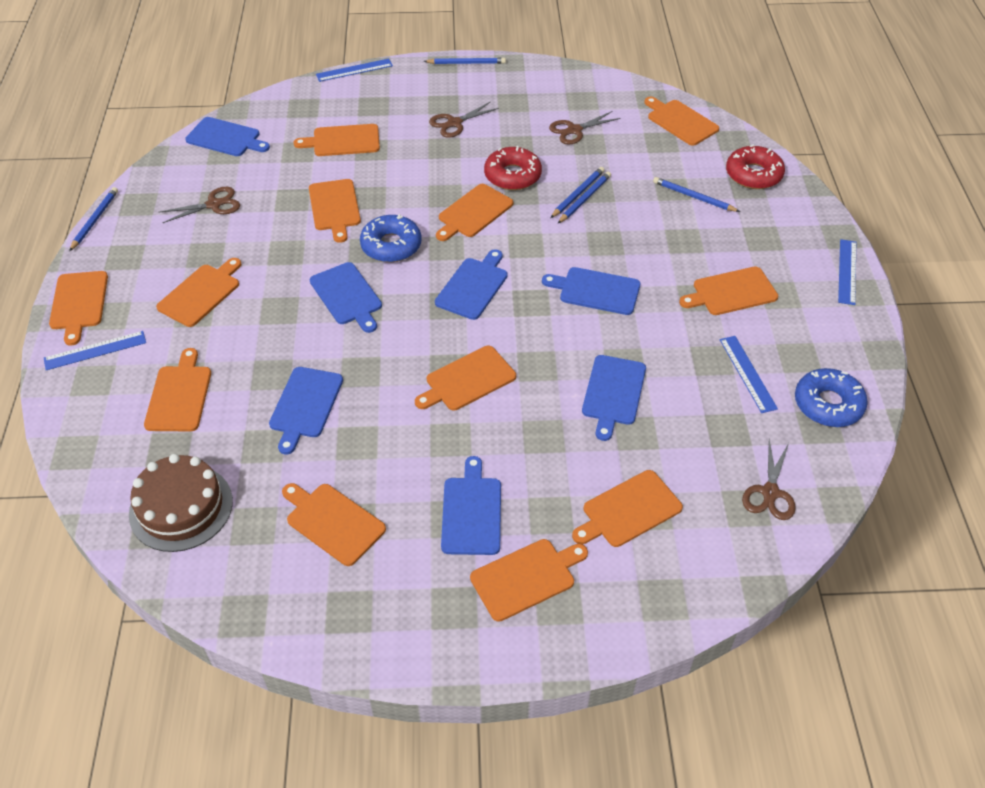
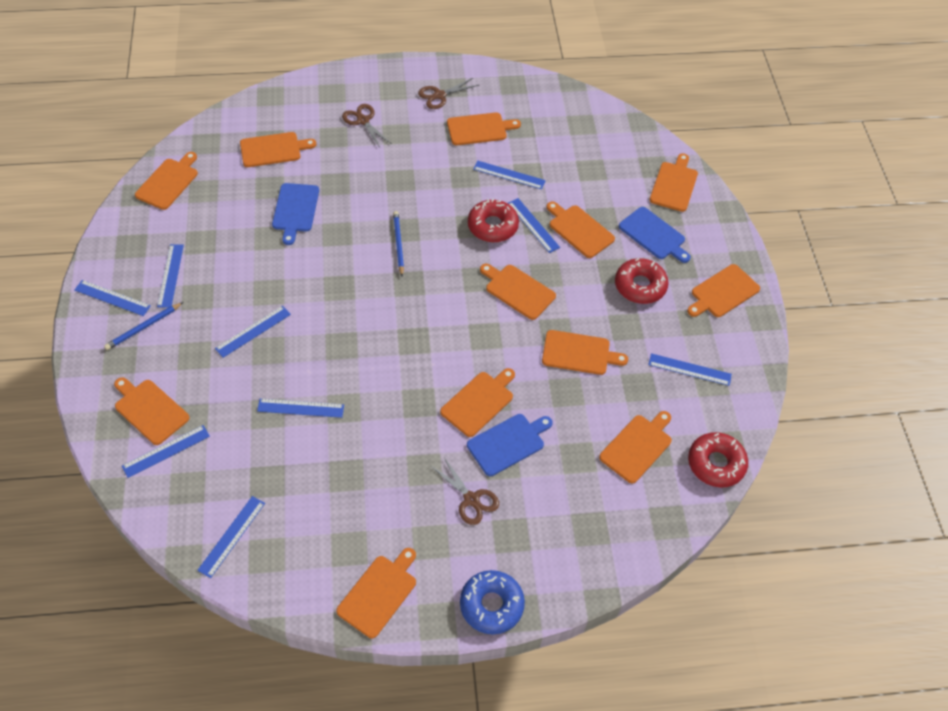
blue cutting board: [185,117,270,156] [269,367,343,454] [310,262,382,333] [435,249,508,320] [441,456,501,555] [542,267,640,315] [582,355,646,441] = 7 -> [272,183,319,245] [467,414,553,476] [619,207,691,263] = 3
blue donut: [360,214,422,262] [795,368,868,427] = 2 -> [460,570,525,634] = 1
blue pencil: [69,187,118,251] [424,58,506,64] [551,167,604,218] [558,172,611,223] [653,177,740,212] = 5 -> [104,302,183,350] [393,211,404,276] = 2
blue ruler: [44,331,146,370] [316,59,393,82] [720,336,778,413] [838,239,856,305] = 4 -> [74,280,151,316] [122,425,210,478] [157,244,184,308] [197,496,265,578] [215,306,291,358] [257,398,344,418] [473,160,546,190] [508,198,560,253] [648,353,732,386] = 9
brown cake: [129,454,233,552] = 1 -> none = 0
brown scissors: [159,187,240,223] [429,101,499,138] [549,111,621,145] [742,439,796,520] = 4 -> [342,104,392,148] [418,78,479,109] [431,456,499,525] = 3
red donut: [484,146,542,190] [726,144,785,189] = 2 -> [468,199,519,242] [615,258,669,304] [688,432,748,487] = 3

